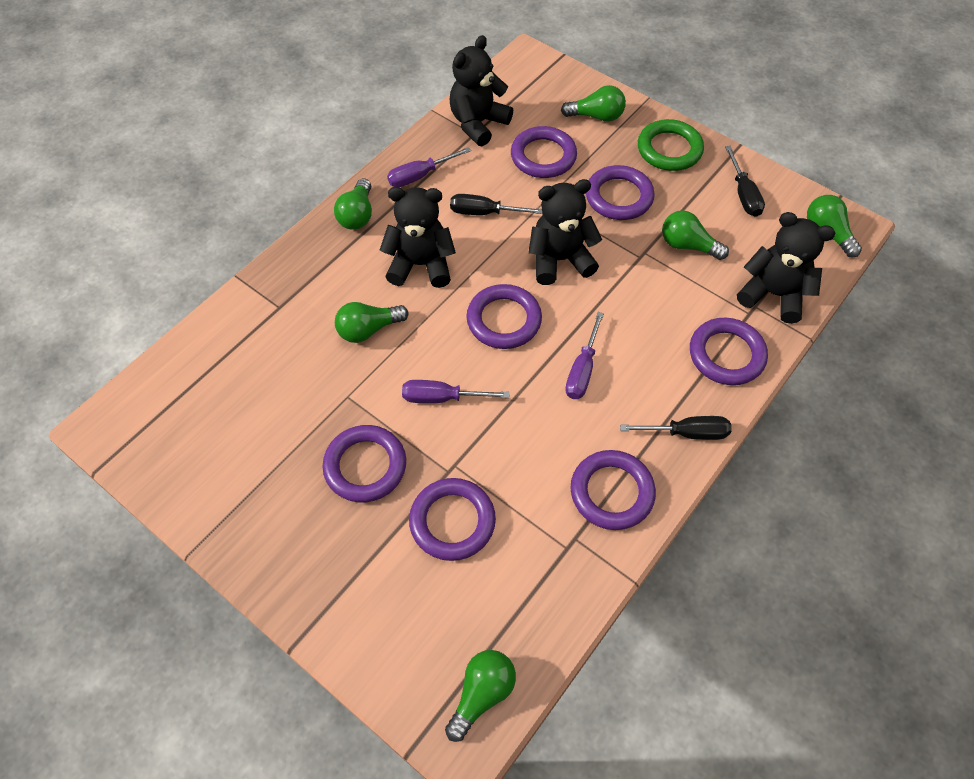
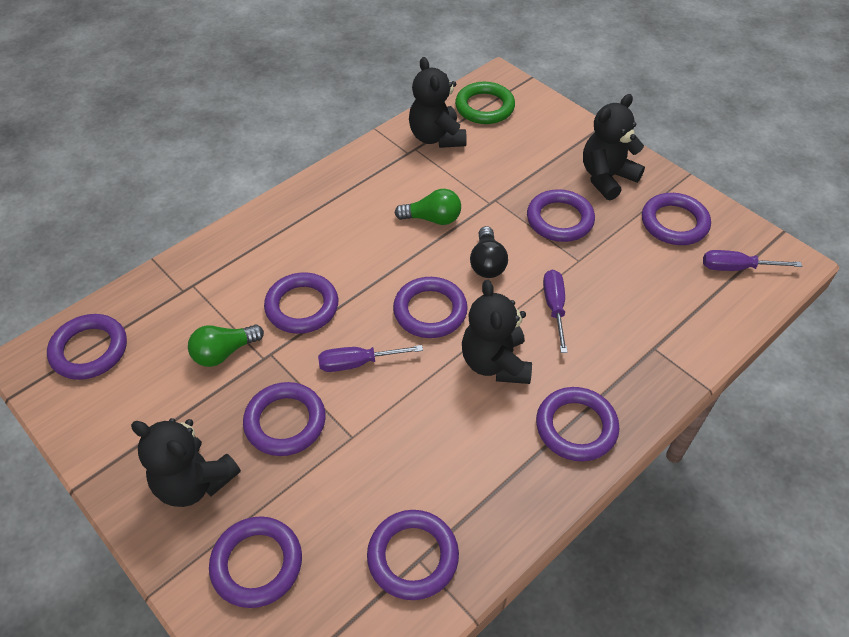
black light bulb: none = 0 -> [470,226,508,278] = 1
black screwdriver: [450,194,542,215] [620,416,731,440] [725,146,765,217] = 3 -> none = 0
green light bulb: [334,178,372,230] [335,302,408,343] [445,650,516,742] [561,85,626,122] [662,210,729,260] [807,195,862,257] = 6 -> [188,324,264,367] [394,189,461,225] = 2
purple ring: [323,425,406,502] [409,478,496,561] [466,284,542,349] [511,126,577,178] [570,450,656,530] [586,165,655,220] [690,318,768,385] = 7 -> [47,314,127,380] [209,516,302,608] [243,382,326,456] [264,272,338,334] [367,510,459,600] [393,277,468,338] [527,189,595,242] [536,387,619,461] [642,193,711,245] = 9

